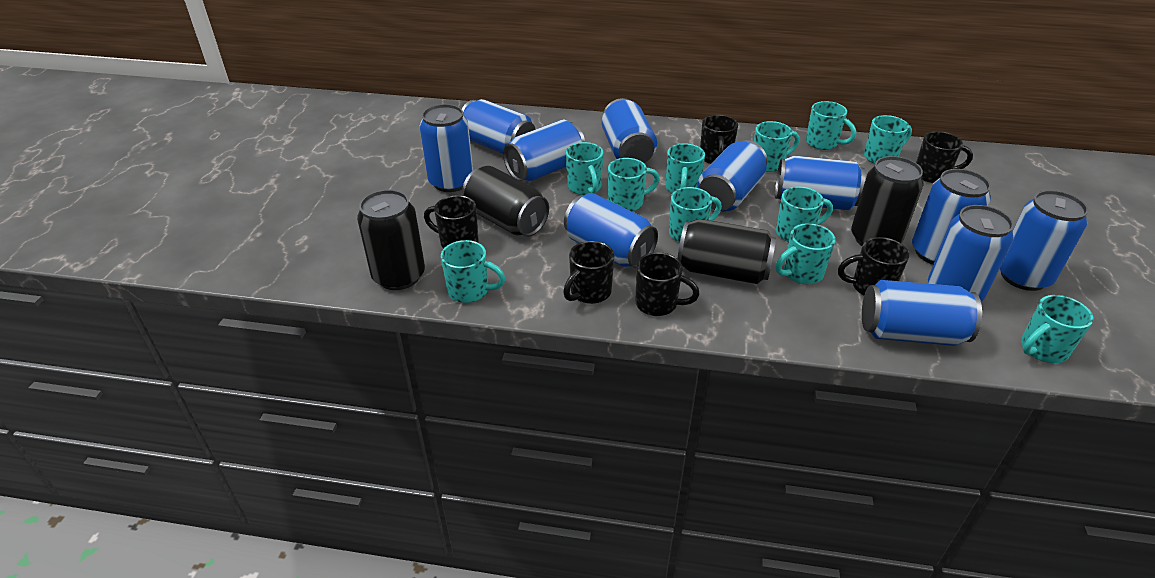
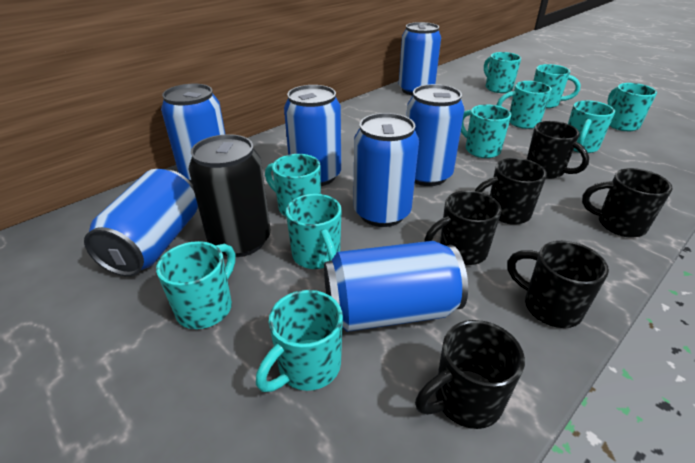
black can: [357,190,425,290] [462,166,549,237] [677,219,776,284] [851,156,923,246] = 4 -> [188,134,271,257] = 1
blue can: [420,104,473,192] [462,99,535,154] [503,120,585,181] [564,193,658,268] [602,98,657,163] [697,140,767,212] [775,156,866,210] [862,280,982,346] [912,169,991,265] [928,205,1014,301] [1000,190,1088,291] = 11 -> [84,169,198,276] [161,84,225,184] [284,85,341,186] [324,241,468,332] [353,113,419,227] [399,22,441,96] [406,84,465,186] = 7
turquoise mug: [441,240,506,303] [566,142,603,195] [608,158,660,211] [666,143,705,193] [669,187,722,243] [754,121,800,172] [776,186,833,242] [776,223,835,284] [806,101,856,150] [864,115,912,164] [1021,295,1094,363] = 11 -> [156,241,235,329] [256,290,343,392] [265,154,321,216] [286,194,341,269] [461,104,511,158] [484,52,521,93] [496,81,552,129] [534,64,581,108] [568,100,615,153] [608,83,657,131] = 10

